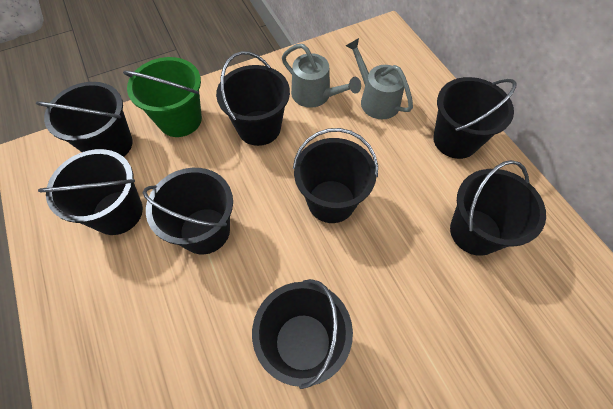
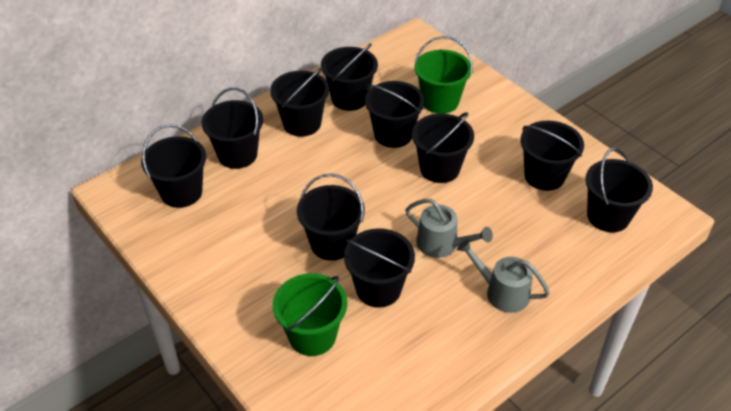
black bucket: [36,82,133,157] [38,149,143,235] [143,168,233,254] [216,51,290,146] [252,279,353,389] [293,128,378,223] [433,77,516,159] [450,160,546,256] = 8 -> [141,124,206,208] [202,88,263,169] [270,67,329,137] [297,174,365,261] [321,43,378,111] [344,228,415,308] [365,81,425,148] [412,112,474,183] [521,121,584,191] [585,148,653,232] = 10
green bucket: [123,57,202,137] = 1 -> [273,273,347,356] [415,36,473,114] = 2

